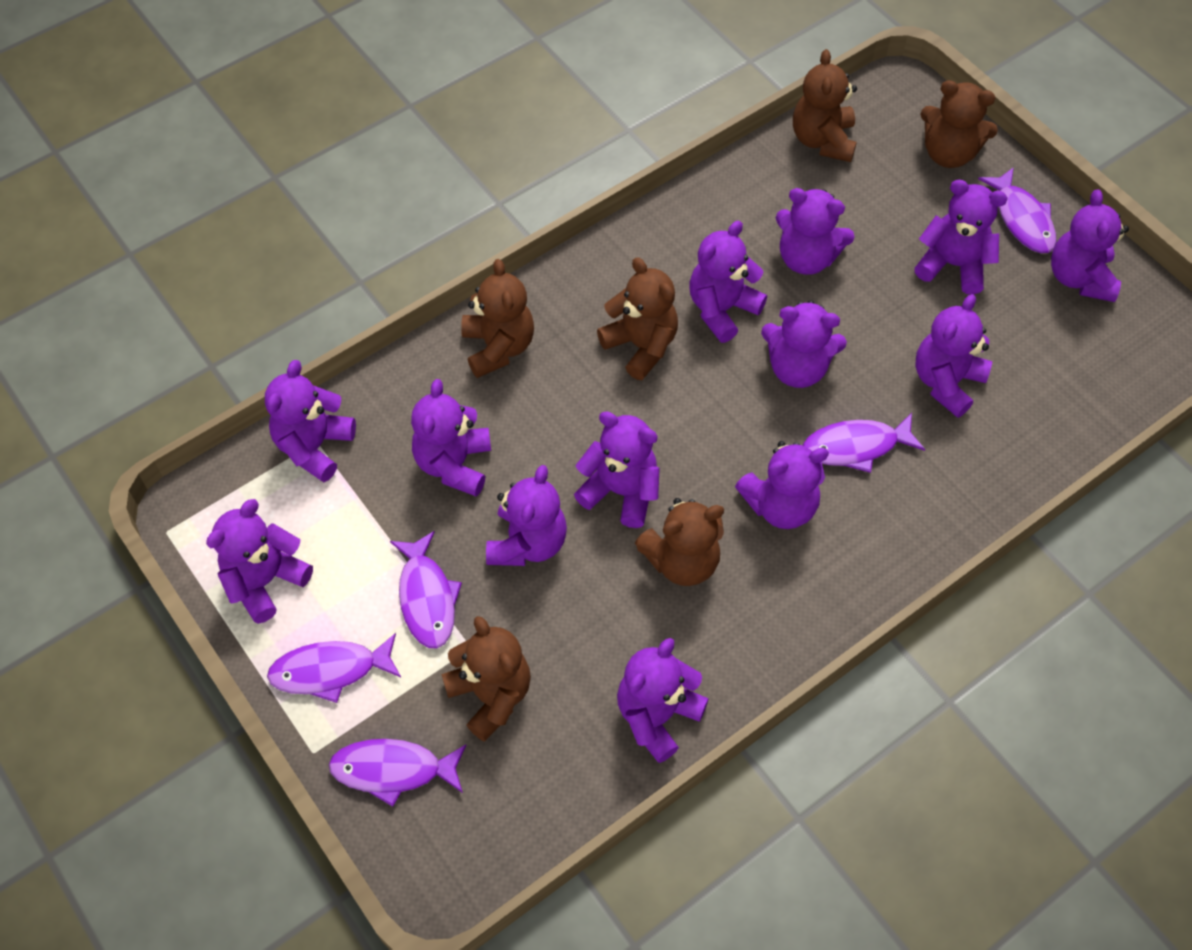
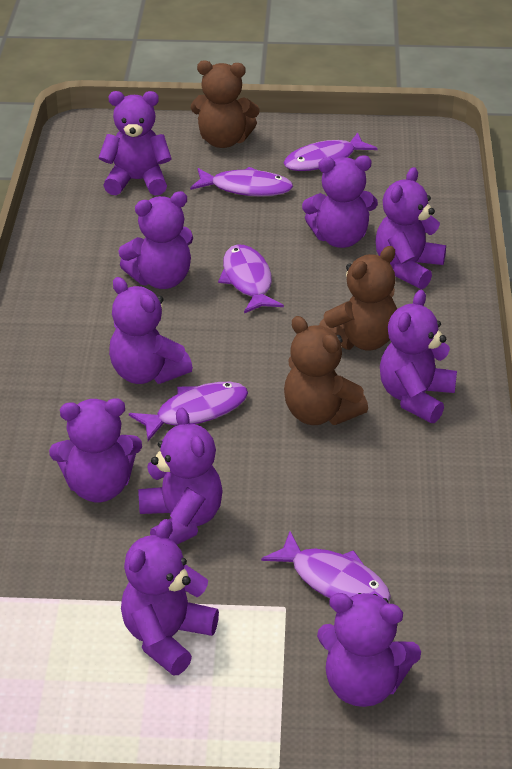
brown teddy bear: [441,616,531,742] [461,259,534,378] [597,257,678,380] [635,498,724,586] [793,49,857,162] [920,80,998,168] = 6 -> [191,60,260,148] [284,316,368,425] [319,246,397,350] = 3
purple teddy bear: [206,499,313,624] [265,360,356,482] [411,379,491,497] [486,465,567,566] [574,411,660,528] [617,638,709,763] [690,221,767,343] [735,441,829,529] [761,300,847,388] [776,188,855,275] [914,180,1008,295] [915,294,992,418] [1051,189,1129,302] = 13 -> [49,398,142,502] [99,91,172,196] [109,277,193,384] [118,191,193,289] [121,519,219,676] [138,407,223,545] [302,156,378,248] [317,593,421,707] [376,167,446,289] [380,290,457,423] = 10

